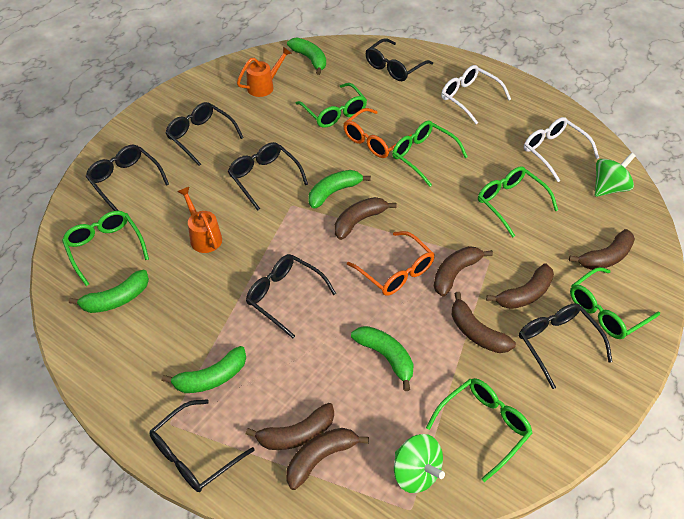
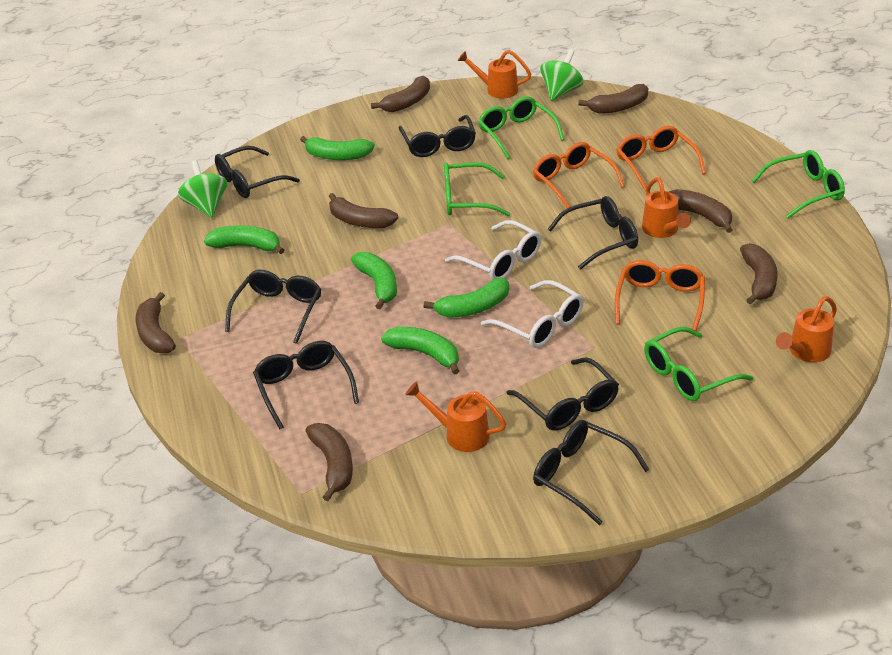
green glasses: [62,211,149,286] [295,83,367,128] [392,121,468,187] [426,378,532,482] [478,166,558,237] [570,267,660,339] = 6 -> [444,162,510,216] [478,96,564,159] [644,327,753,401] [752,150,845,219] = 4
orange glasses: [343,108,412,158] [347,231,435,296] = 2 -> [533,142,625,208] [615,260,705,331] [616,126,706,191] = 3
orange watering can: [178,187,222,253] [237,47,292,97] = 2 -> [405,381,506,452] [457,50,531,99] [642,177,691,238] [776,296,837,362] = 4

